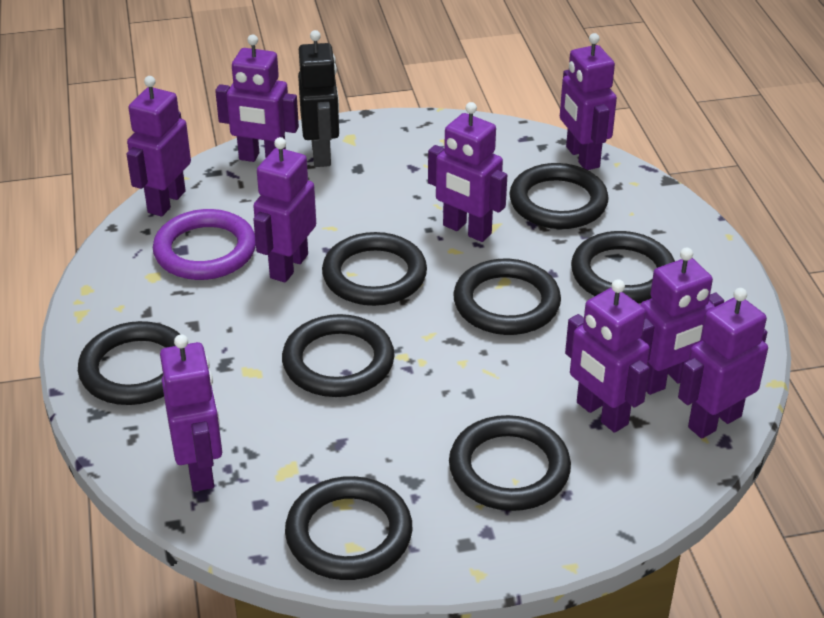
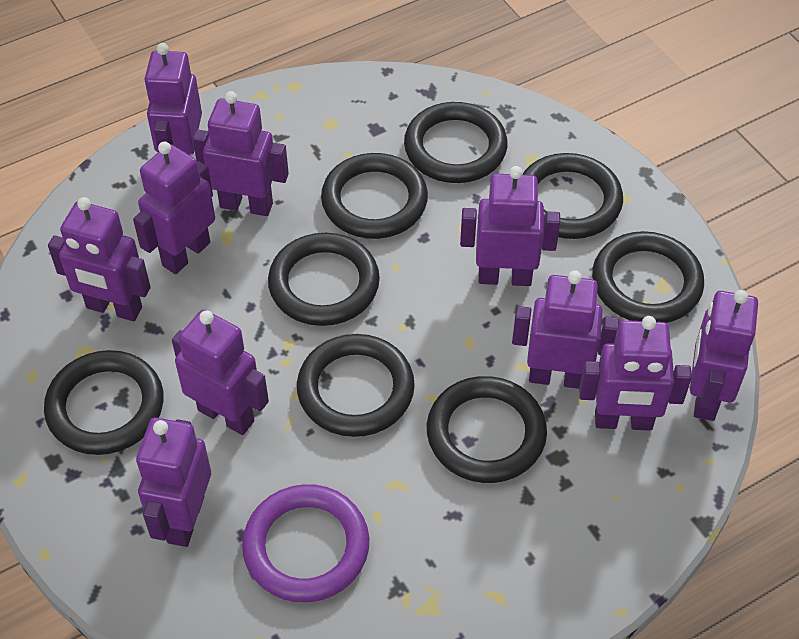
black robot: [298,30,339,167] = 1 -> none = 0
purple robot: [126,76,191,216] [160,334,222,492] [215,34,299,162] [253,137,316,283] [428,102,507,242] [560,33,617,170] [565,279,650,433] [640,247,724,395] [678,288,768,439] = 9 -> [48,197,151,321] [133,141,215,274] [136,417,211,547] [144,43,202,155] [172,310,269,435] [193,91,289,216] [460,166,560,286] [512,270,620,389] [579,316,692,431] [690,290,758,421] = 10

